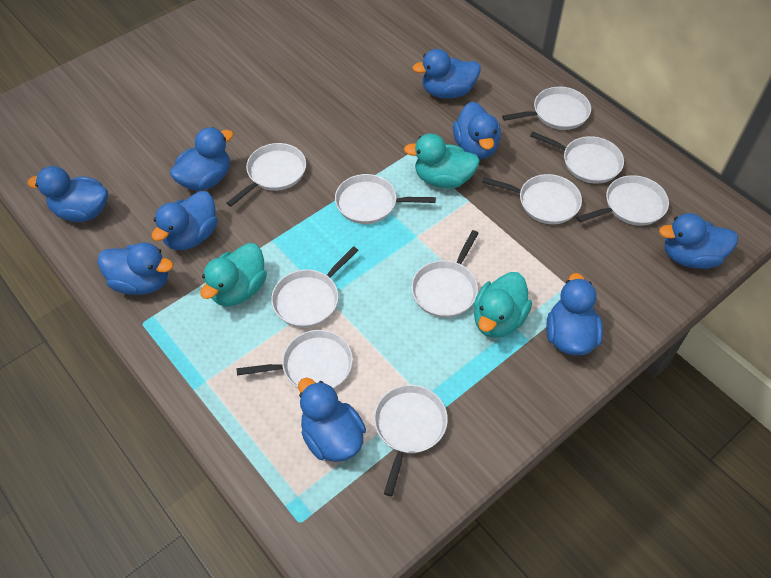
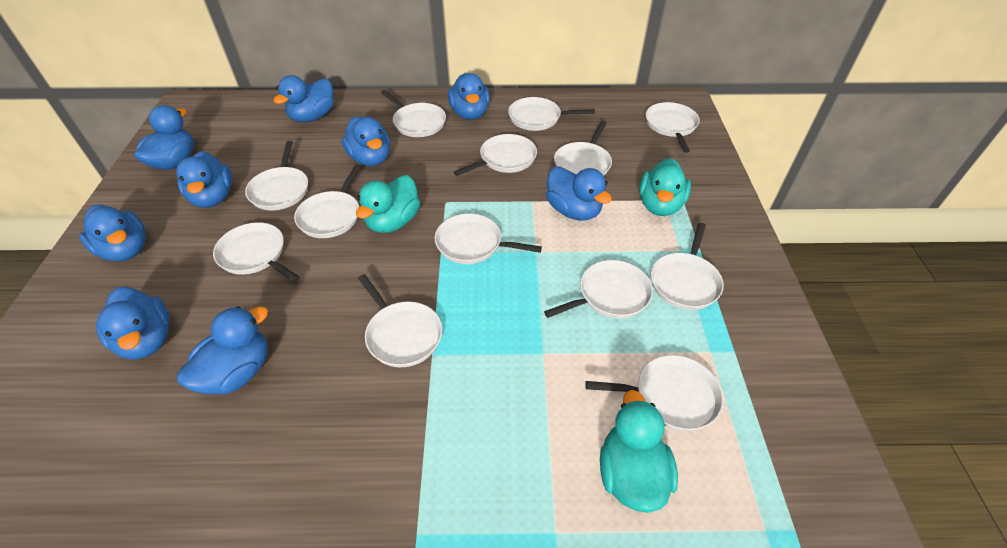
white pan: [227,143,306,207] [236,330,353,389] [271,246,359,328] [335,174,436,224] [374,385,448,496] [411,230,479,318] [482,174,582,224] [502,87,591,130] [530,131,624,184] [577,175,669,226] = 10 -> [213,222,300,282] [245,141,308,210] [294,164,361,238] [358,274,442,367] [381,90,446,137] [435,214,542,264] [454,134,537,176] [508,97,595,131] [544,260,653,318] [554,121,612,176] [585,355,724,431] [646,102,700,153] [651,223,724,310] = 13

